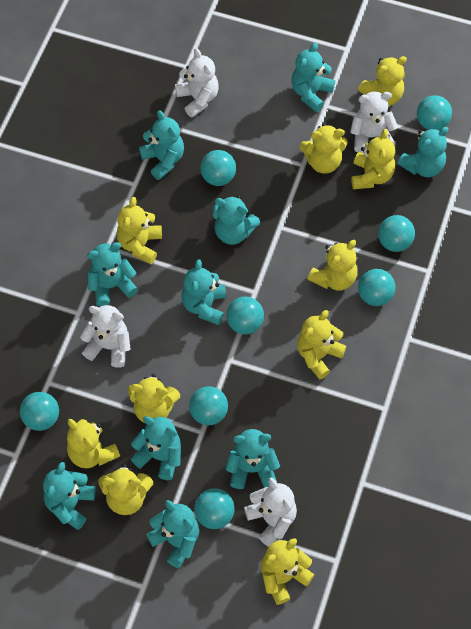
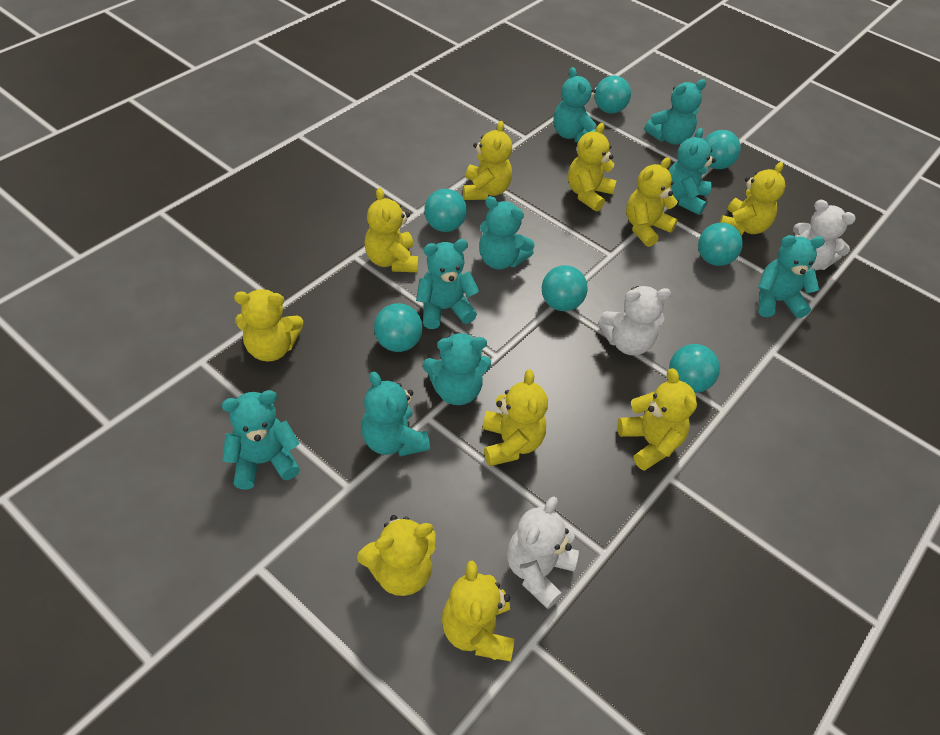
turquoise ball: [20,392,59,431] [189,386,228,425] [194,488,234,529] [200,150,236,186] [226,297,264,334] [358,269,395,306] [378,215,415,252] [417,95,452,130] = 8 -> [374,303,423,352] [425,189,467,232] [542,265,588,311] [595,75,631,114] [669,344,720,393] [698,223,743,266] [705,130,741,169] = 7
turquoise teddy bear: [43,462,96,530] [87,242,138,307] [131,416,181,480] [139,110,184,180] [146,500,199,568] [181,259,226,325] [213,195,260,245] [226,429,280,489] [291,42,335,112] [397,127,448,177] = 10 -> [222,390,300,489] [361,372,430,456] [416,239,479,329] [423,332,491,405] [479,196,535,270] [553,67,596,142] [644,79,706,145] [669,128,716,215] [758,235,825,318] = 9
white teddy bear: [80,305,130,368] [175,48,219,118] [244,478,297,547] [350,92,398,153] = 4 -> [507,497,579,609] [598,286,671,355] [793,200,856,271] = 3

